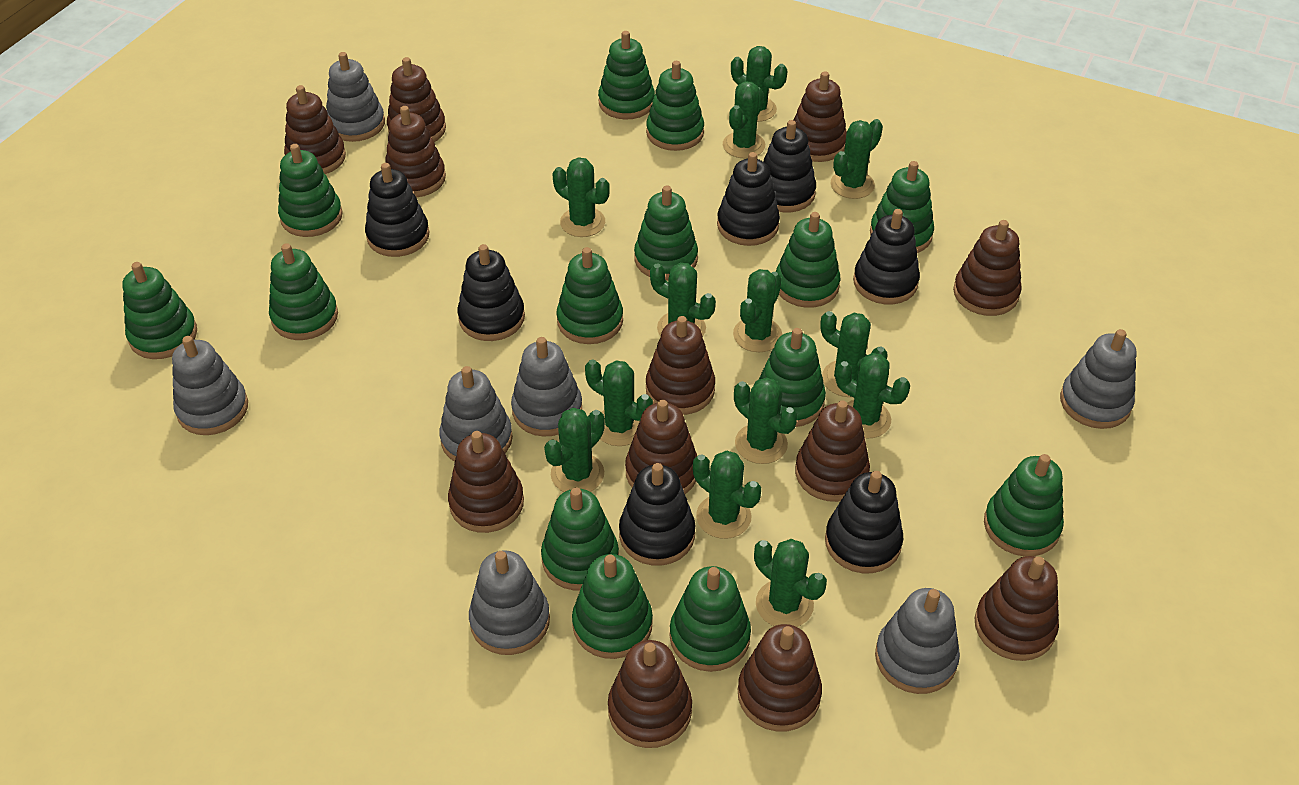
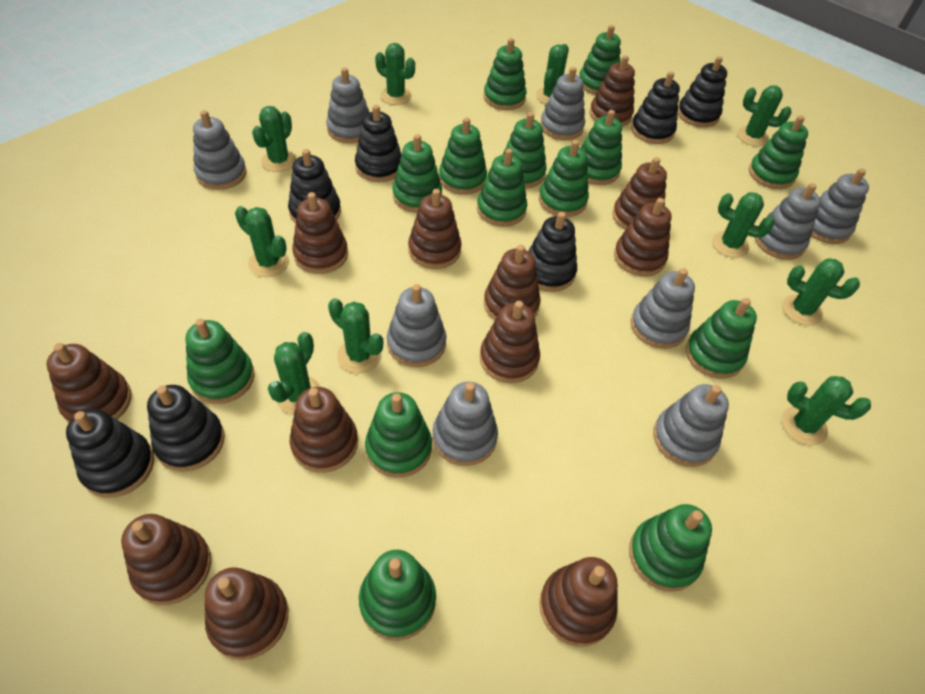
green cactus: [544,408,605,492] [553,157,610,237] [585,360,653,446] [650,263,716,336] [693,450,761,539] [723,81,765,158] [731,46,787,122] [733,269,782,352] [734,377,797,464] [754,539,827,627] [821,311,888,397] [831,119,883,199] [835,353,910,439] = 13 -> [235,206,289,277] [252,106,297,172] [268,332,321,414] [328,298,383,373] [375,43,415,105] [536,44,569,104] [712,192,775,258] [737,85,792,146] [782,258,860,326] [782,376,871,446] = 10
grey stacking toy: [172,336,248,435] [326,52,385,142] [439,366,513,462] [469,550,550,655] [511,337,582,437] [875,588,960,694] [1060,329,1136,429] = 7 -> [193,110,247,190] [326,68,369,143] [387,284,446,367] [432,382,498,466] [540,67,585,140] [631,268,695,349] [653,384,729,467] [755,183,821,260] [811,168,869,244] = 9

